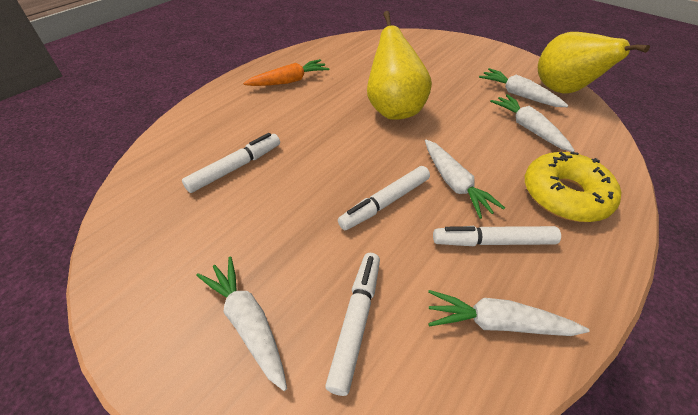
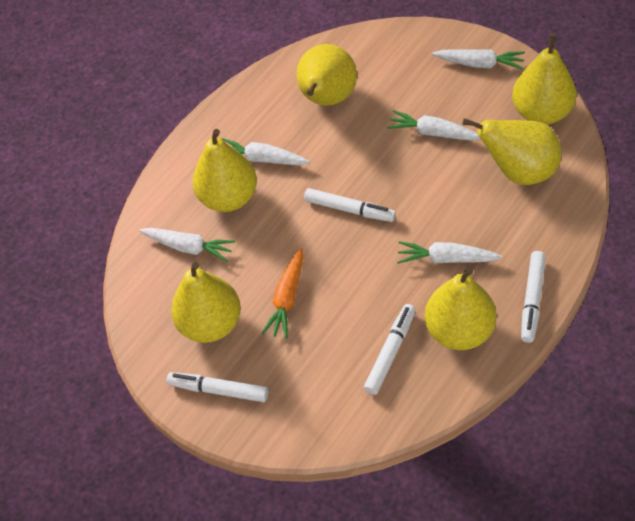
yellow donut: [525,152,621,222] = 1 -> none = 0
yellow pear: [367,11,432,120] [538,32,650,94] = 2 -> [171,262,241,343] [193,129,257,212] [296,44,357,106] [425,267,496,350] [462,118,561,185] [512,34,577,125] = 6

